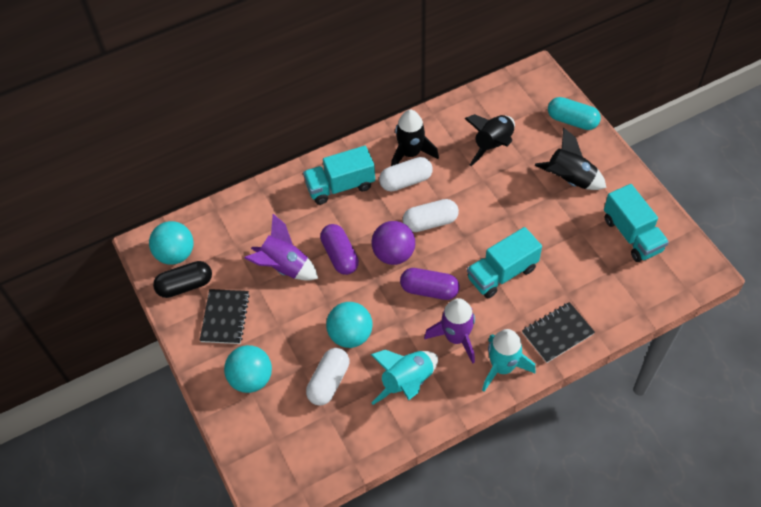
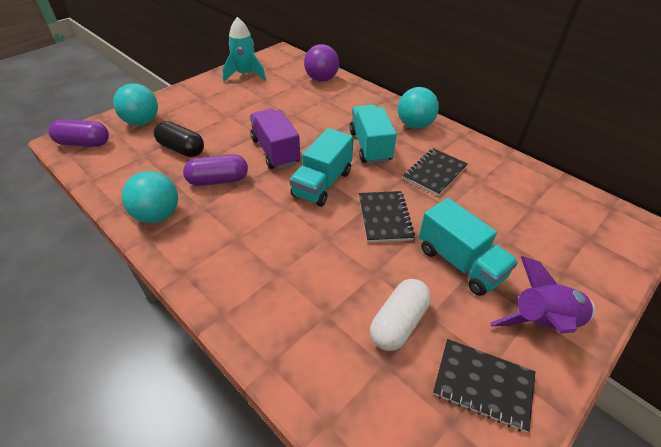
black notebook: [200,289,250,344] [522,302,595,363] = 2 -> [359,191,415,243] [403,148,468,196] [433,339,535,432] = 3
black rocket: [391,110,439,166] [465,114,515,166] [535,128,606,190] = 3 -> none = 0
purple rocket: [245,214,318,281] [424,298,475,364] = 2 -> [490,256,596,334] = 1
purple truck: none = 0 -> [250,109,300,169] = 1
turquoise capsule: [548,97,601,130] = 1 -> none = 0
turquoise rocket: [371,350,438,405] [482,329,536,392] = 2 -> [222,17,266,82] = 1
white capsule: [306,348,349,406] [379,157,433,192] [403,199,459,232] = 3 -> [370,279,431,351] = 1

